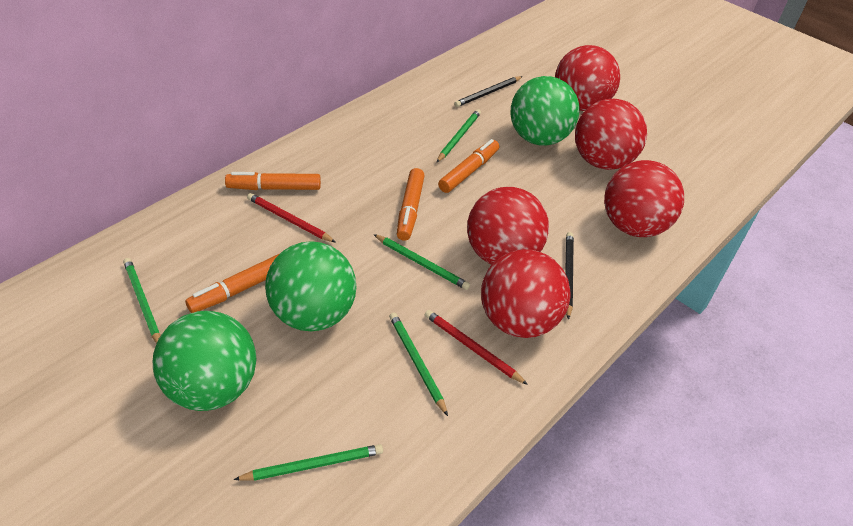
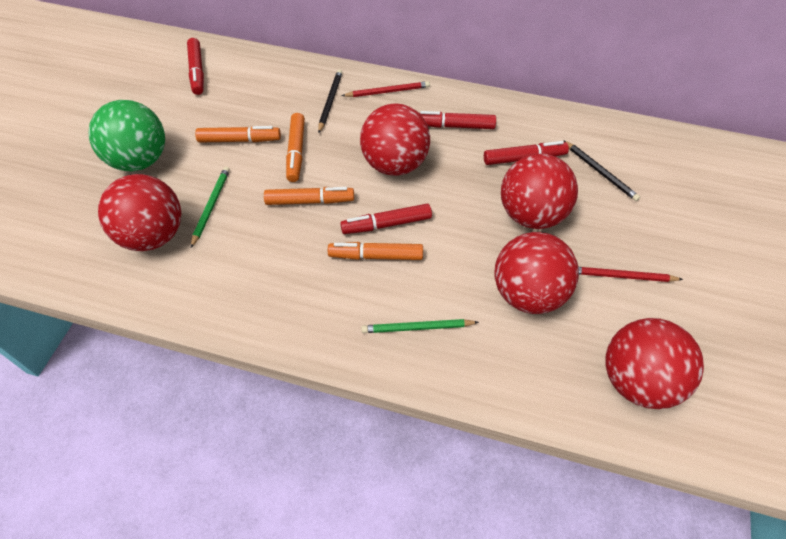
green ball: [153,311,256,411] [265,241,356,331] [510,76,579,146] = 3 -> [89,100,165,171] = 1
green pencil: [123,258,161,344] [233,444,383,481] [373,234,470,290] [389,313,448,416] [437,109,481,162] = 5 -> [191,167,230,248] [361,319,479,333] = 2
red marker: none = 0 -> [187,38,204,95] [340,204,432,234] [419,111,496,129] [484,141,569,165] = 4

